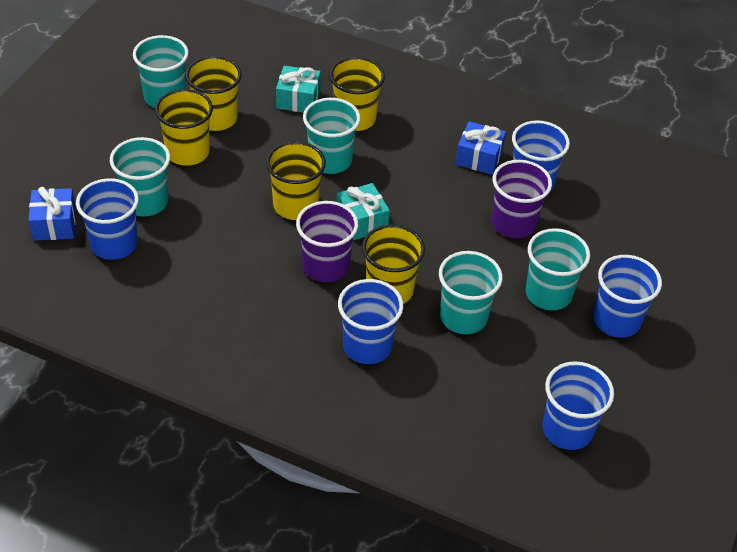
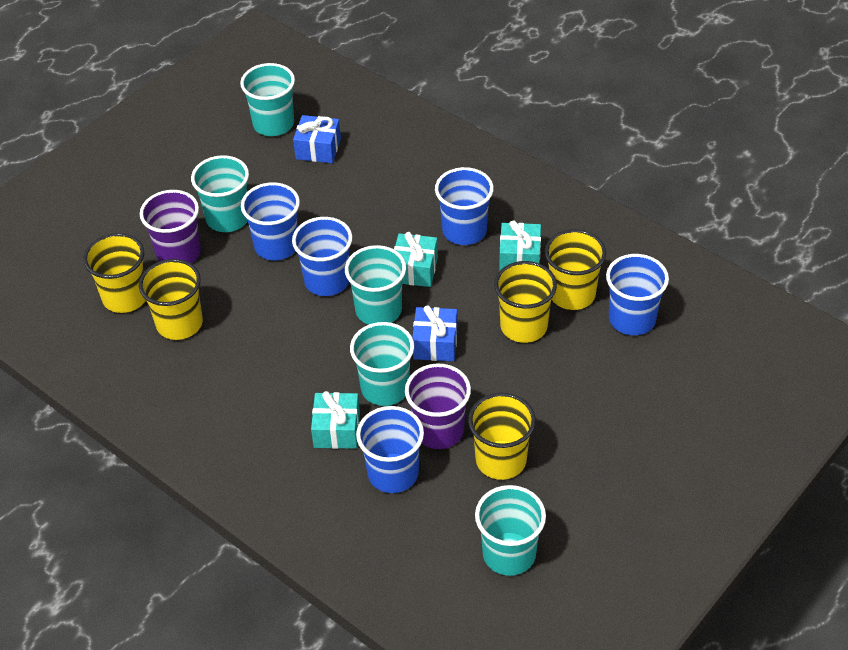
turquoise gift: [276,66,321,113] [337,183,390,240] = 2 -> [311,391,360,449] [394,232,438,287] [499,220,541,271] = 3

